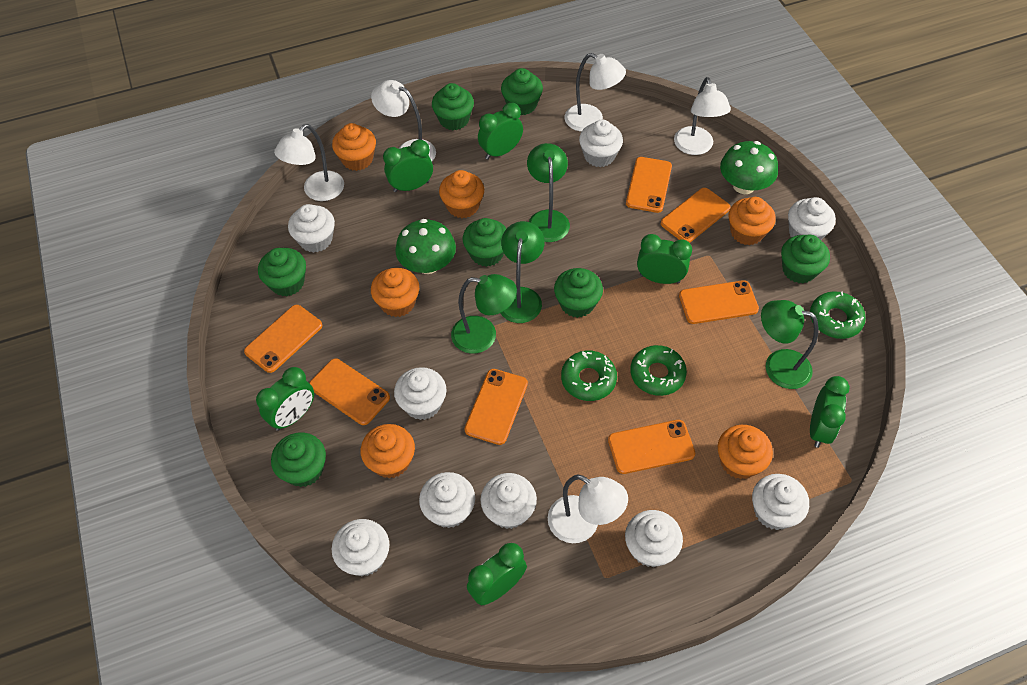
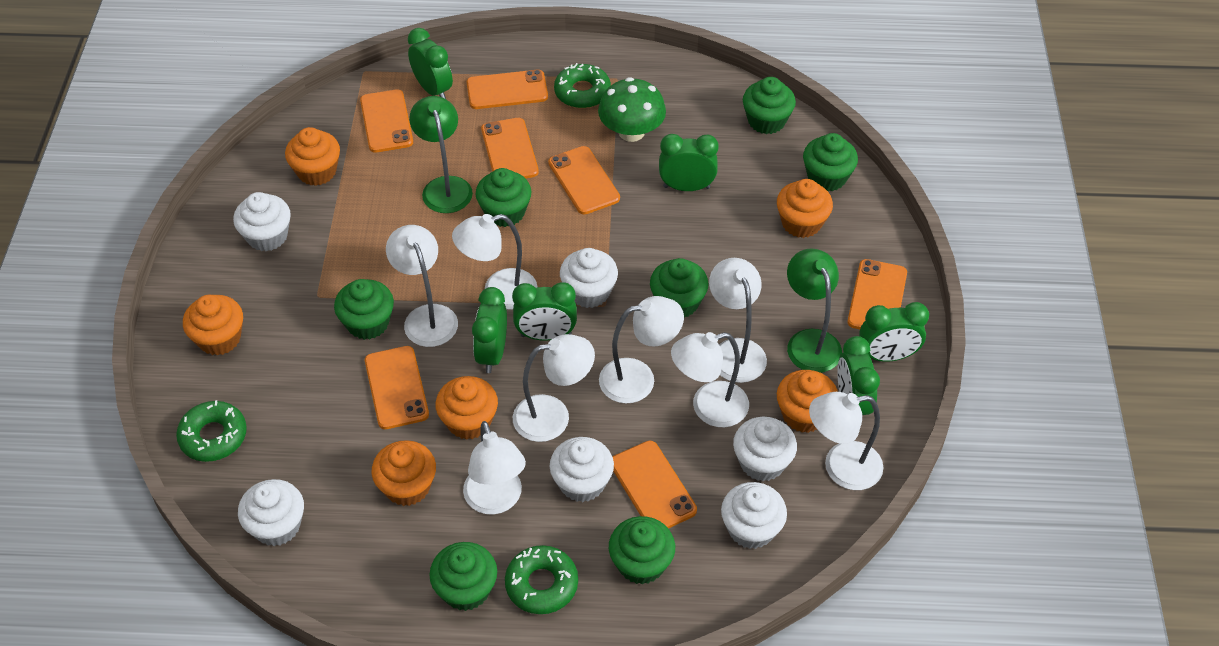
green lamp: [451,274,517,354] [501,221,544,323] [527,143,570,242] [761,300,819,389] = 4 -> [409,96,473,213] [787,248,842,373] = 2
green mushroom: [395,219,456,274] [720,141,778,194] = 2 -> [598,77,666,142] = 1
white cupcake: [288,204,335,253] [332,519,389,576] [394,367,447,420] [419,472,475,528] [481,473,537,529] [579,120,623,167] [625,510,683,567] [752,474,809,530] [788,197,836,240] = 9 -> [233,192,291,252] [238,479,304,546] [550,437,614,502] [560,248,618,308] [721,482,787,549] [733,417,797,481] = 6
white lamp: [274,124,344,201] [371,80,436,161] [548,475,628,543] [564,53,626,132] [674,77,731,155] = 5 -> [386,225,458,347] [452,214,537,310] [463,421,526,515] [513,334,595,442] [599,296,684,403] [671,332,749,427] [709,258,767,383] [809,392,884,490] = 8

